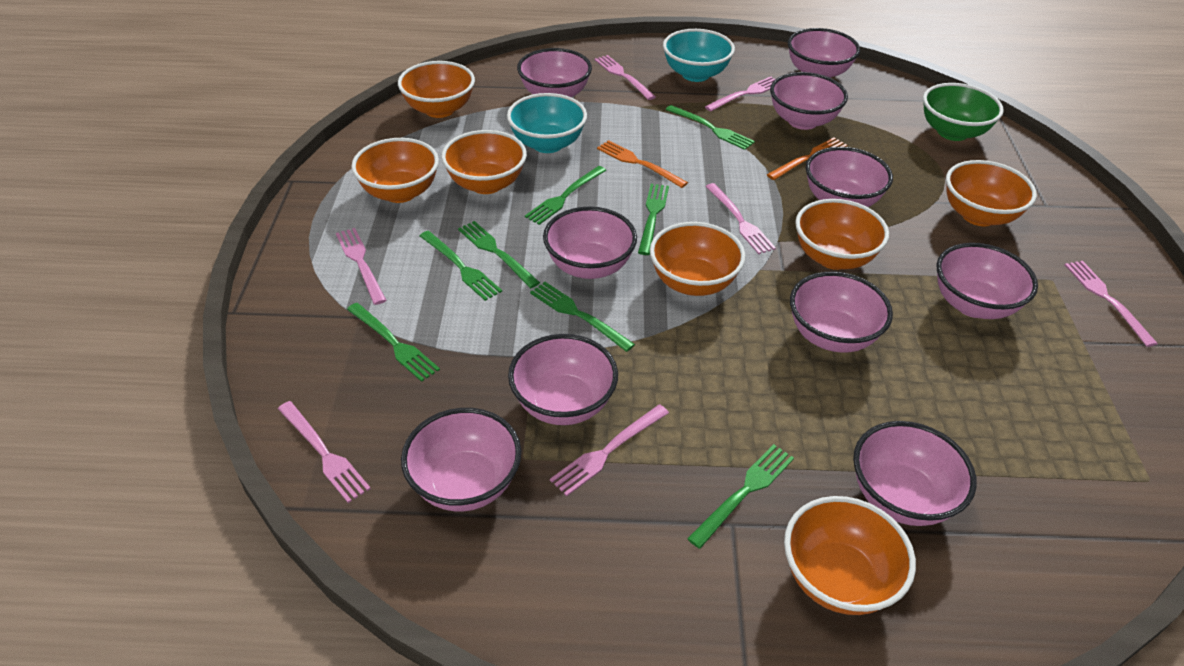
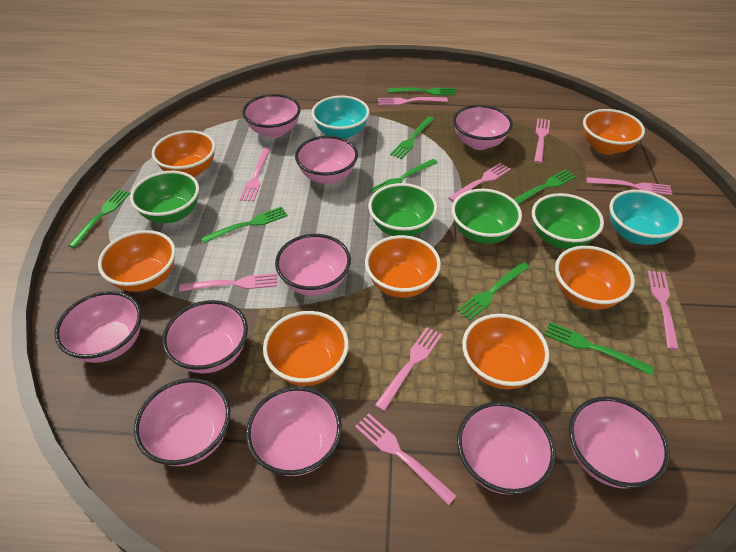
green bowl: [923,83,1004,141] = 1 -> [130,171,199,223] [368,183,438,236] [452,189,522,244] [532,193,604,249] = 4
orange fork: [597,140,688,188] [767,137,847,180] = 2 -> none = 0
pink fork: [278,401,371,503] [336,228,386,305] [550,404,669,496] [595,55,656,100] [705,77,775,111] [705,183,776,254] [1065,261,1158,347] = 7 -> [179,273,277,292] [240,148,270,202] [355,414,457,505] [375,327,442,411] [378,97,448,105] [448,163,511,202] [534,118,550,163] [586,177,672,195] [648,271,679,350] = 9

